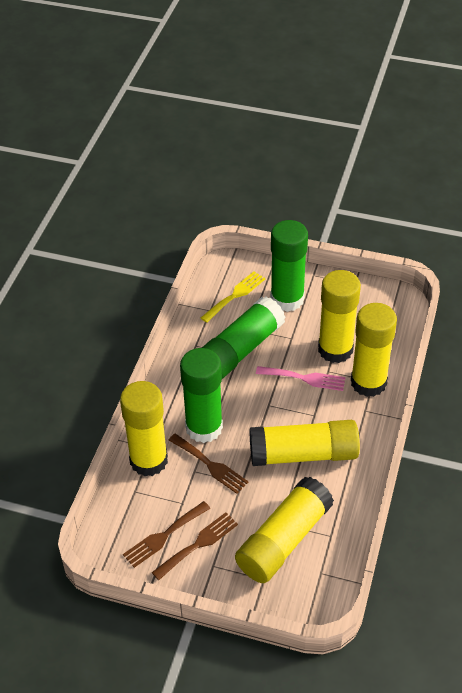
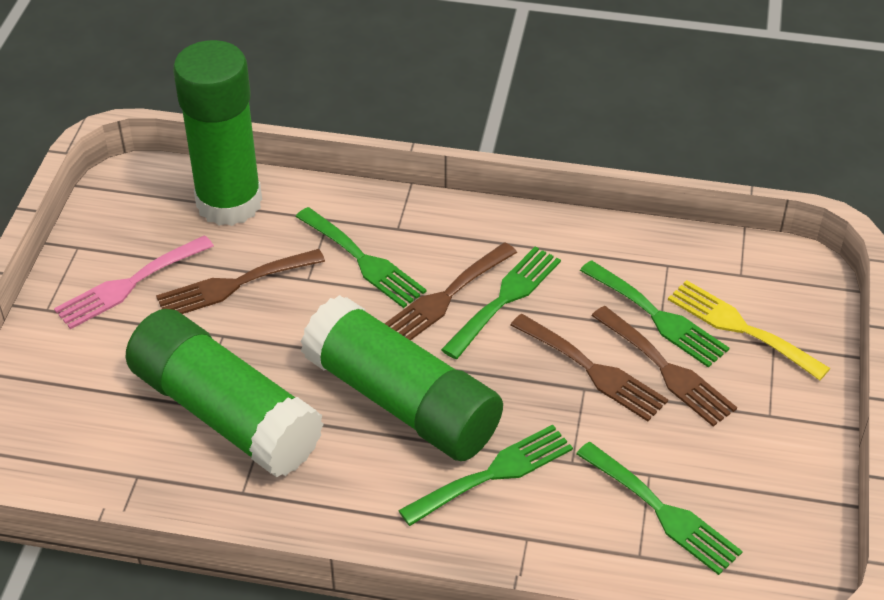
brown fork: [123,501,211,568] [152,512,238,580] [169,434,249,494] = 3 -> [156,249,325,314] [384,242,517,340] [510,314,668,421] [592,306,737,426] = 4
green fork: none = 0 -> [296,207,427,308] [398,424,573,526] [441,247,561,359] [576,442,743,575] [580,260,729,368] = 5
yellow glue stick: [120,381,168,476] [235,477,334,583] [249,420,360,466] [318,270,361,363] [351,303,397,397] = 5 -> none = 0

